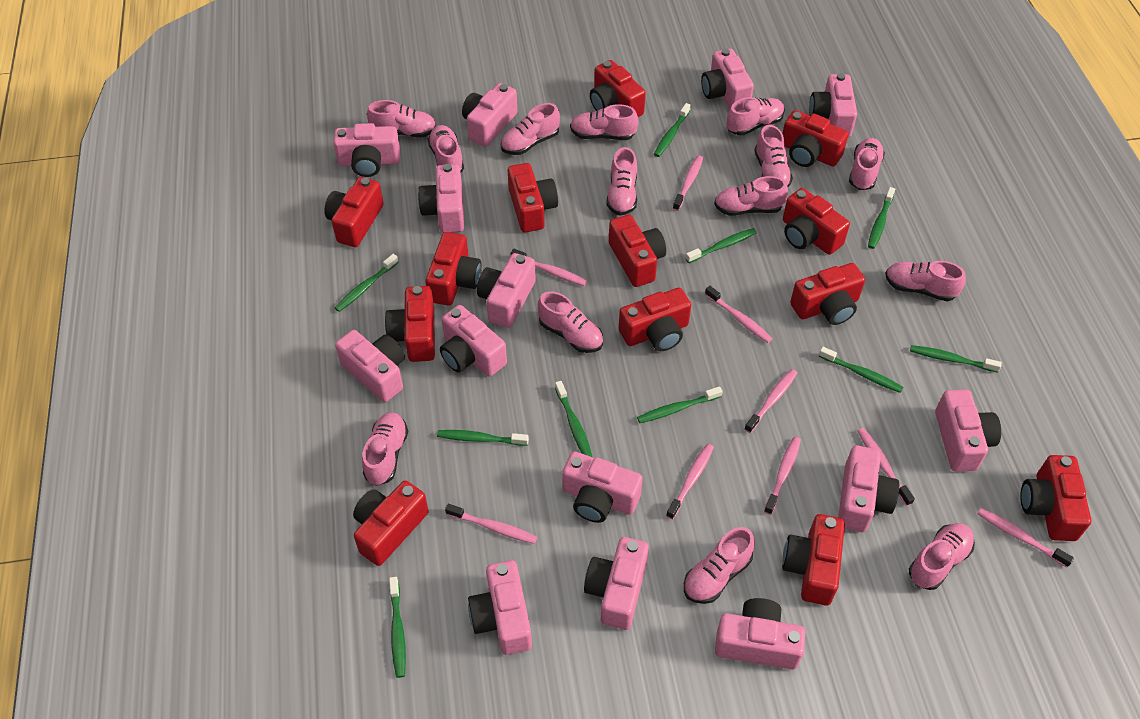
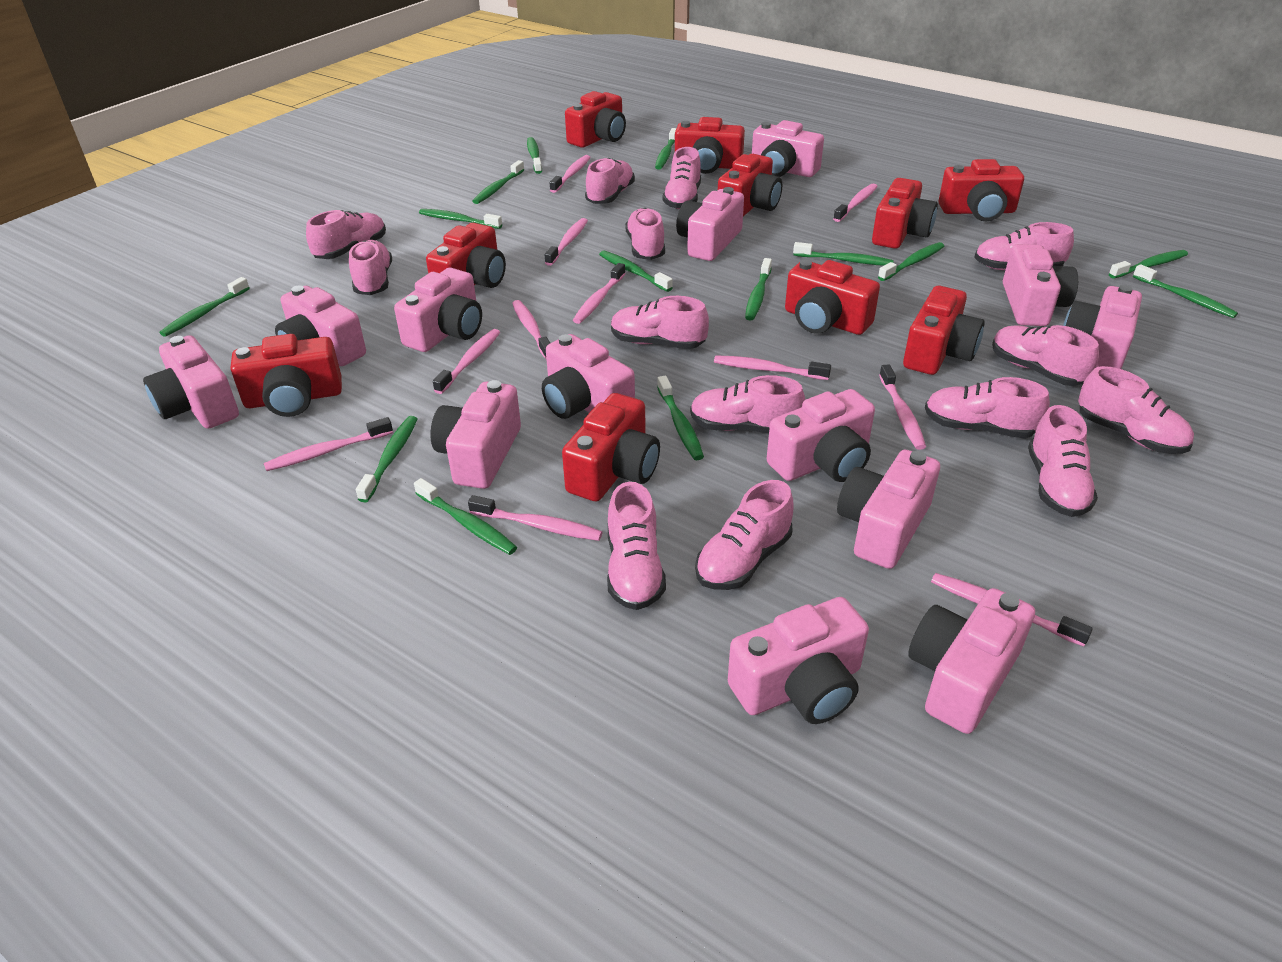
green toothbrush: [335,254,398,312] [389,577,406,678] [437,430,529,446] [555,381,592,457] [637,386,723,423] [654,103,691,157] [685,228,757,263] [819,347,903,393] [868,187,895,249] [910,345,1002,372] = 10 -> [160,277,250,337] [356,416,417,502] [414,478,517,555] [419,209,502,229] [472,160,524,204] [527,137,542,174] [599,250,673,292] [655,128,677,170] [657,376,704,460] [745,258,772,320] [793,242,893,266] [878,242,944,281] [1109,250,1188,278] [1133,264,1238,318] = 14
pink camera: [333,123,400,177] [335,330,405,402] [418,164,464,233] [440,305,507,377] [462,83,517,147] [468,560,532,655] [477,253,536,328] [562,452,643,523] [584,537,649,630] [701,48,754,110] [715,598,805,670] [809,73,857,137] [838,445,899,532] [935,389,1001,472] = 14 -> [143,335,239,429] [275,286,366,366] [394,268,482,352] [431,380,521,489] [542,334,635,419] [676,187,744,261] [728,597,869,724] [752,120,824,177] [767,389,875,482] [837,450,940,569] [908,588,1035,734] [1003,244,1078,326] [1063,285,1142,369] = 13
pink toothbrush: [445,504,537,544] [511,249,587,286] [666,444,714,520] [673,155,703,211] [705,286,772,343] [744,369,797,433] [764,437,801,515] [858,428,915,506] [977,508,1074,567] = 9 -> [264,417,393,471] [433,329,500,394] [468,495,602,541] [512,300,550,359] [545,218,588,266] [550,155,591,193] [573,263,626,324] [714,355,831,380] [833,184,878,222] [879,365,926,450] [931,573,1093,646] = 11
red camera: [324,177,384,247] [353,481,429,566] [385,286,435,362] [425,232,482,306] [508,163,558,232] [590,60,646,117] [609,215,666,287] [619,288,691,351] [782,110,849,167] [782,514,845,606] [783,188,850,255] [790,263,865,325] [1020,455,1091,541] = 13 -> [231,334,342,417] [426,223,506,288] [562,393,660,501] [565,91,626,148] [675,117,745,174] [718,154,782,216] [785,260,880,335] [872,178,938,249] [903,286,985,375] [939,159,1024,221] = 10

